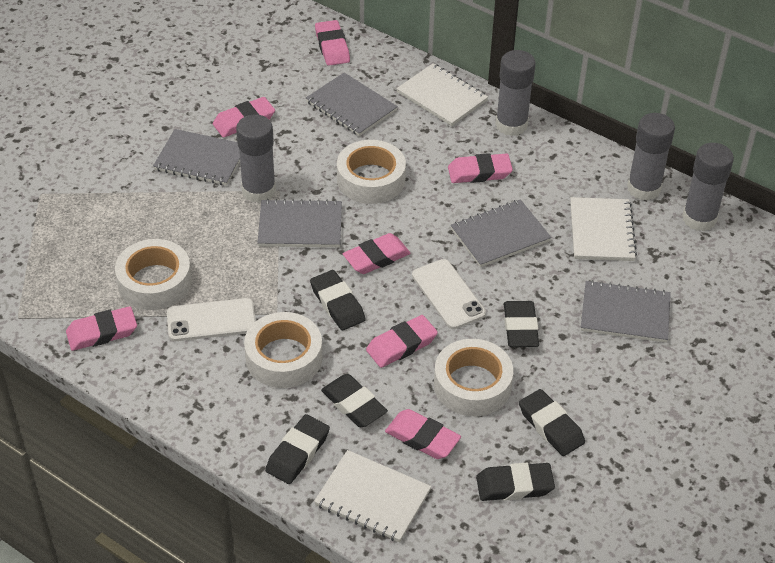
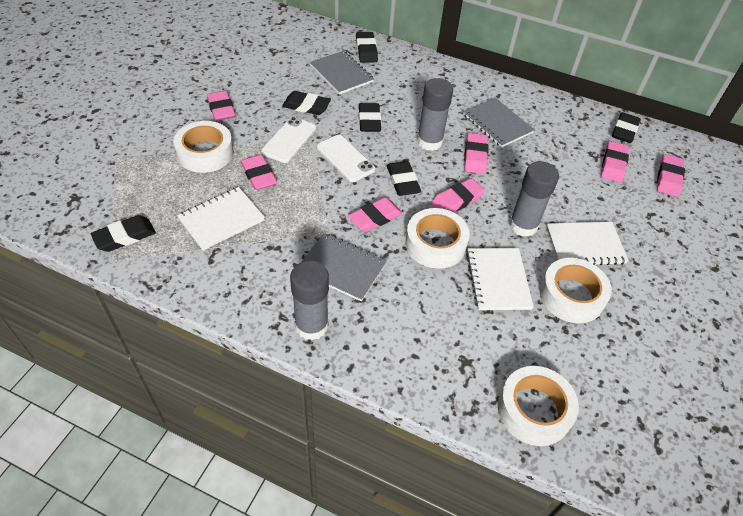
grey glue stick: [236,114,276,203] [495,50,536,136] [627,113,675,201] [682,143,734,231] = 4 -> [290,260,329,341] [417,78,453,151] [509,161,559,237] = 3
grey notebook: [153,129,240,186] [258,199,342,247] [306,73,398,136] [451,199,551,267] [581,280,671,343] = 5 -> [302,233,387,302] [310,51,374,95] [463,98,534,148] = 3

